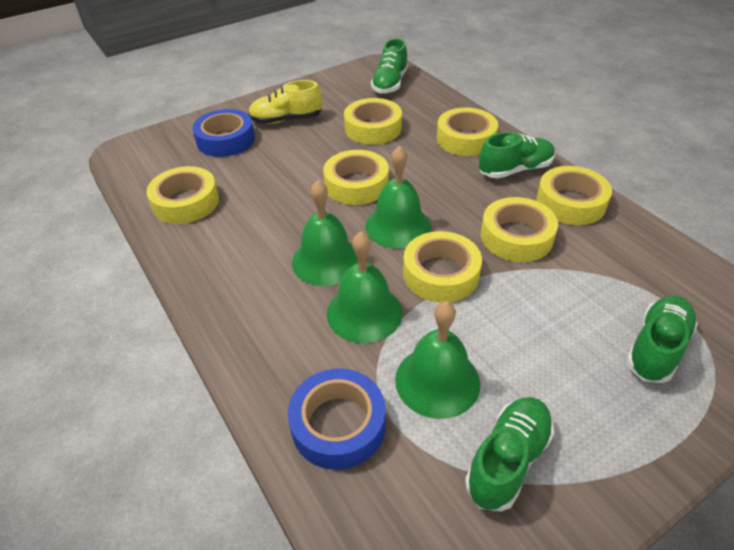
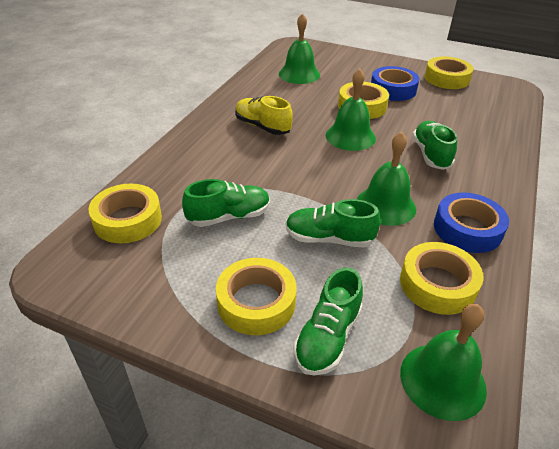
yellow tape: [146,166,219,224] [323,150,389,205] [344,98,402,145] [403,231,482,302] [437,108,498,156] [481,197,558,262] [536,166,612,225] = 7 -> [88,184,162,243] [216,258,297,335] [338,82,389,119] [400,242,484,315] [425,56,473,89] = 5

